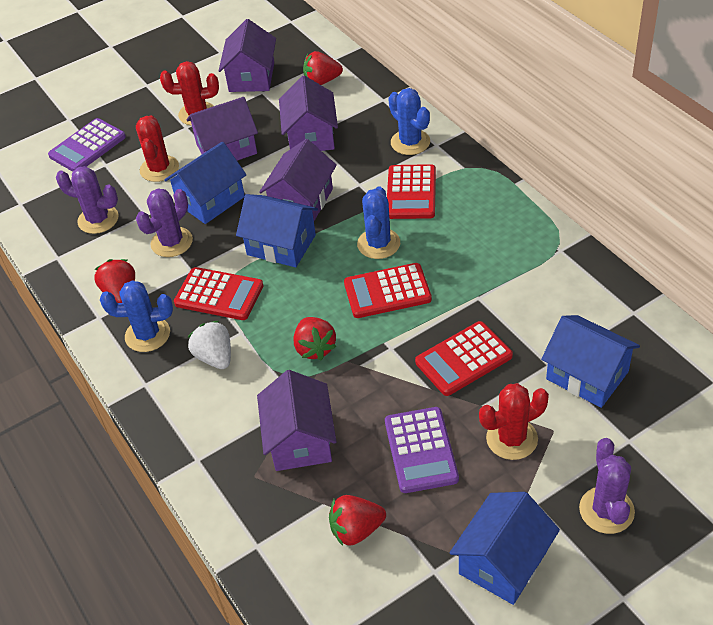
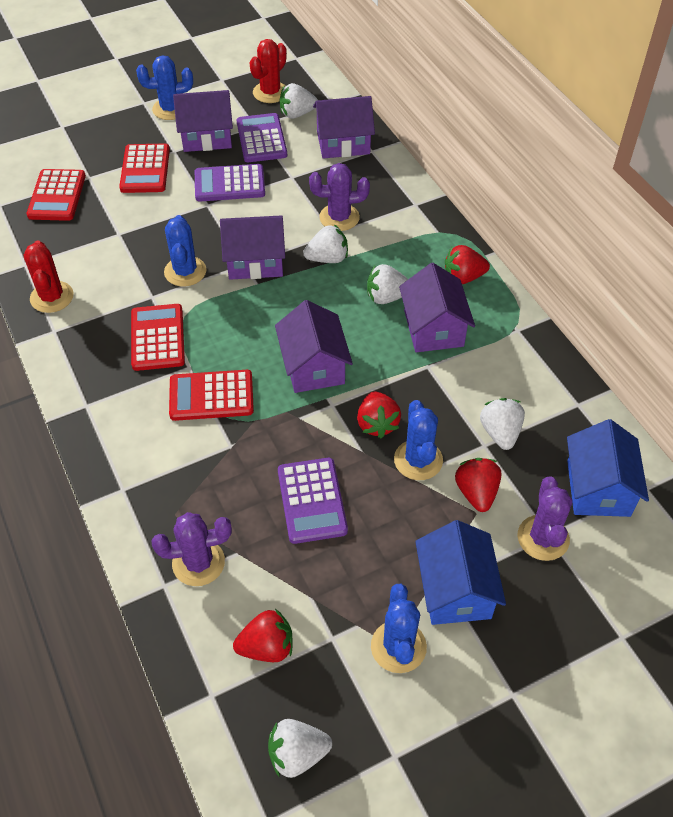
blue cactus: [100,280,173,352] [357,186,400,259] [388,88,430,155] = 3 -> [136,55,193,120] [164,215,206,287] [371,584,427,673] [394,400,443,480] = 4
blue house: [164,142,246,224] [236,194,318,267] [450,492,560,605] [541,315,640,408] = 4 -> [415,520,506,625] [567,419,649,517] = 2
purple calculator: [48,118,126,172] [385,407,459,493] = 2 -> [195,164,265,202] [237,113,287,162] [278,458,348,544] = 3
red cactus: [136,115,179,182] [160,61,219,126] [479,383,549,460] = 3 -> [24,241,74,313] [250,39,287,103] = 2
white strawberry: [188,321,231,369] = 1 -> [268,719,332,778] [279,83,318,119] [303,225,348,263] [367,264,408,304] [480,398,525,450] = 5

